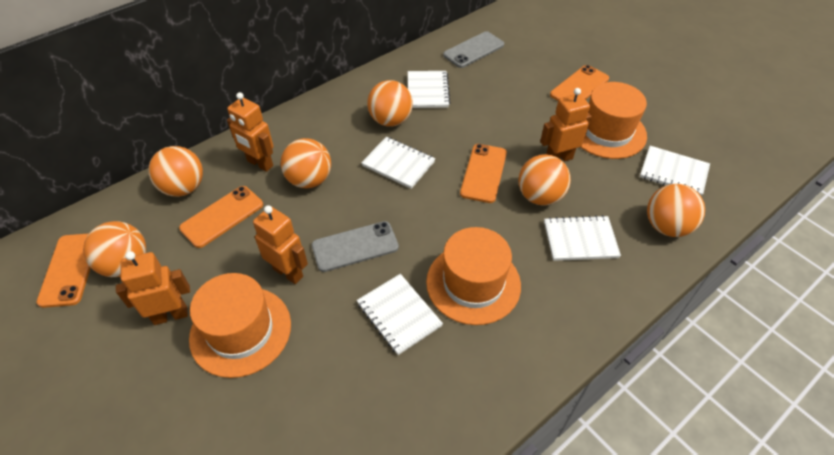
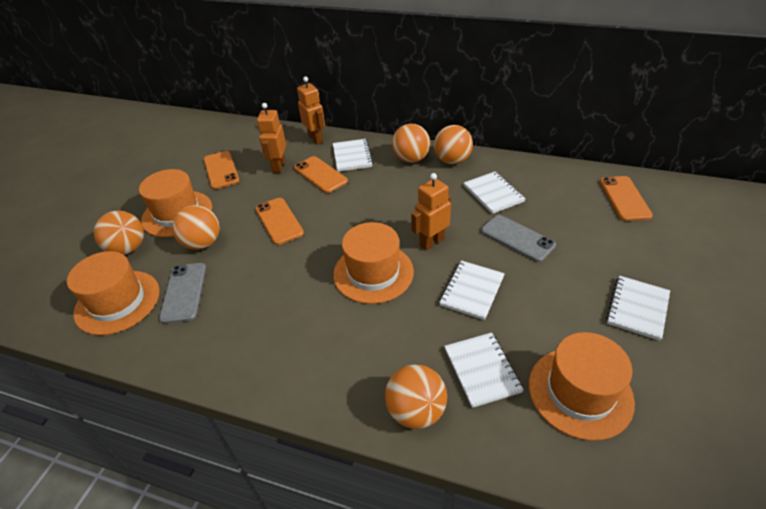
orange ball: [83,221,146,277] [148,146,203,197] [281,138,331,188] [367,80,413,127] [518,154,571,206] [647,184,705,237] = 6 -> [94,211,144,255] [172,205,220,250] [385,364,447,429] [392,124,430,163] [434,125,473,164] = 5
orange hat: [189,273,291,378] [426,227,521,325] [581,82,647,159] = 3 -> [67,251,160,335] [139,169,212,237] [333,222,414,304] [529,332,635,441] = 4
orange robot: [116,251,190,325] [227,92,273,172] [253,205,308,284] [540,88,592,161] = 4 -> [257,103,286,173] [297,77,325,144] [411,173,451,250] = 3

